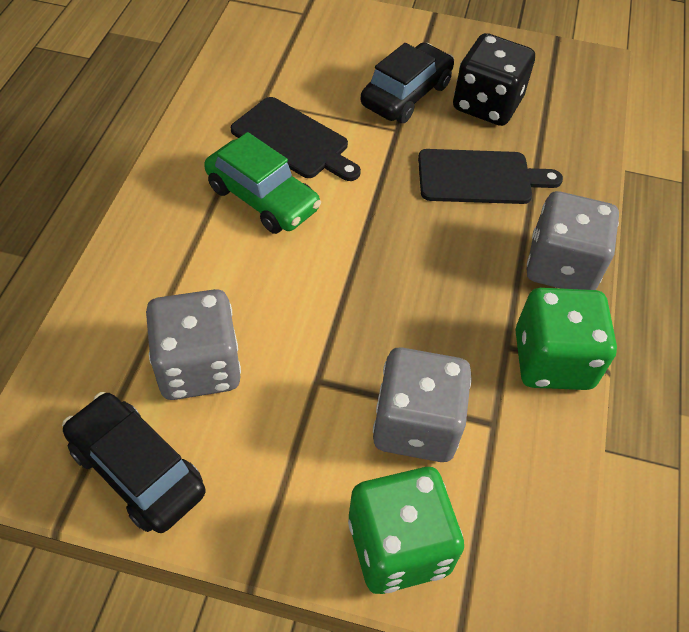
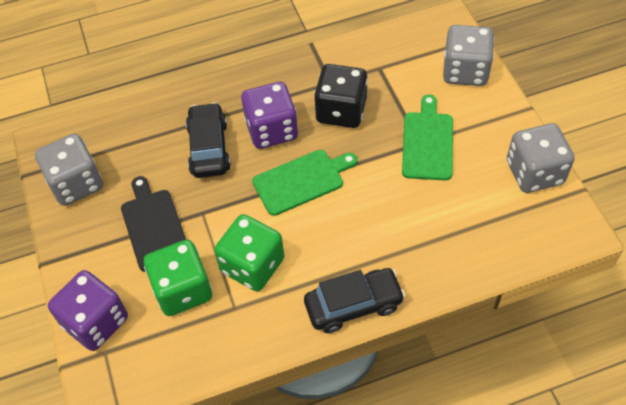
black cutting board: [231,97,361,181] [418,149,563,204] = 2 -> [121,176,186,272] = 1
green car: [204,132,321,234] = 1 -> none = 0
green cutting board: none = 0 -> [252,150,357,216] [402,95,453,180] = 2
purple dice: none = 0 -> [48,270,128,351] [241,82,298,149] = 2

